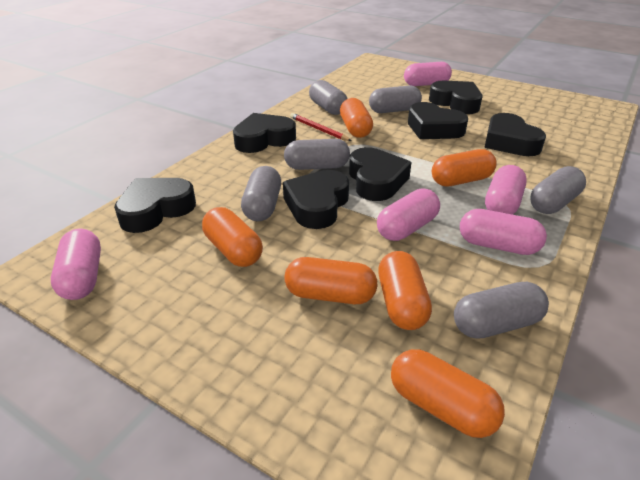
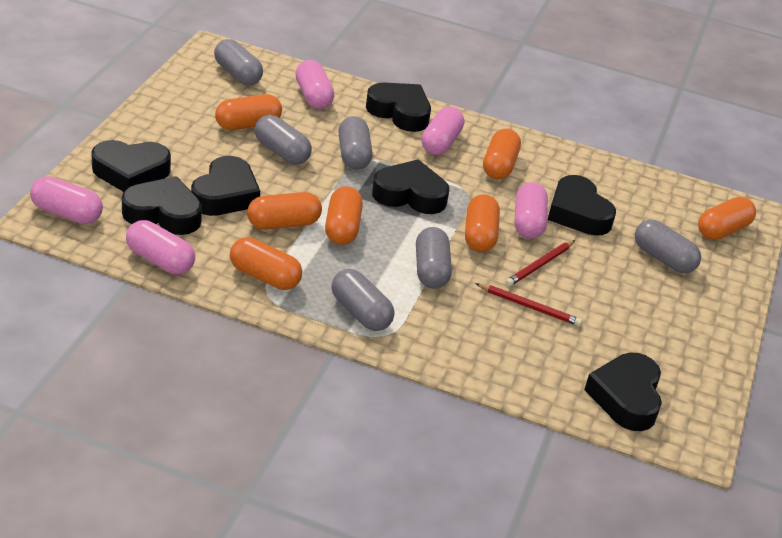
orange capsule: [202,207,263,267] [284,257,377,304] [340,98,373,138] [378,251,432,330] [391,349,505,438] [432,149,497,186] = 6 -> [215,94,282,130] [230,237,302,290] [247,192,322,230] [325,186,363,245] [465,194,500,252] [483,129,521,180] [698,197,756,240] = 7
red pencil: [290,113,352,141] = 1 -> [475,283,582,326] [505,240,575,287] = 2

